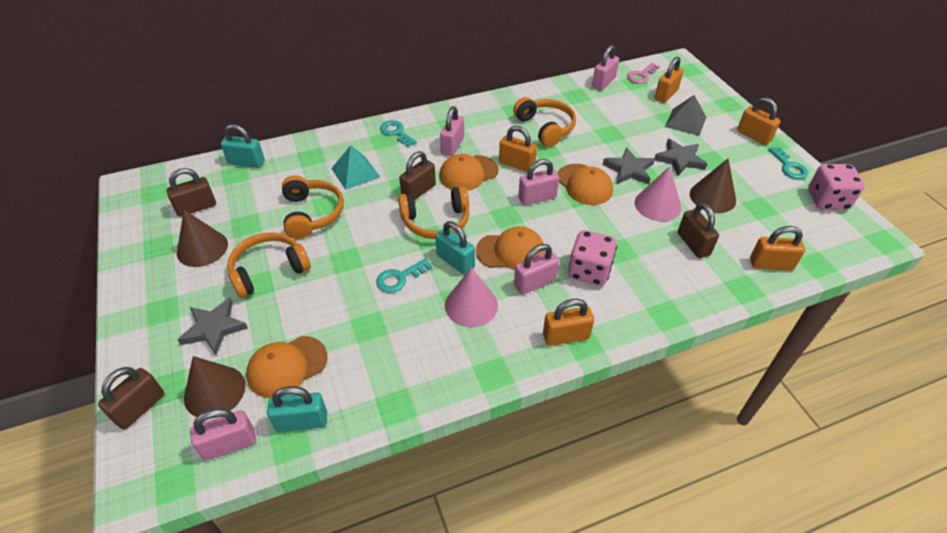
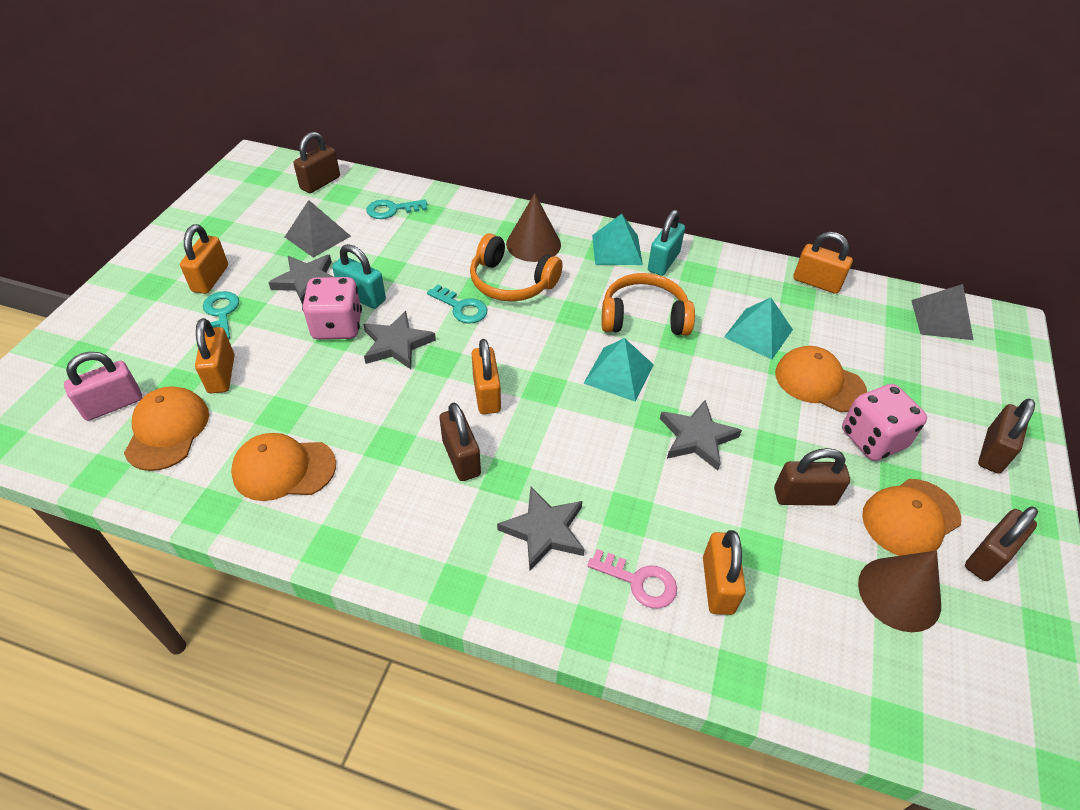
brown cone: [177,210,228,267] [184,356,246,418] [690,159,736,213] = 3 -> [506,193,561,262] [858,551,941,632] = 2
brown padlock: [98,367,165,429] [166,168,216,217] [399,151,436,200] [678,203,719,258] = 4 -> [293,132,340,193] [440,403,481,481] [774,448,850,506] [965,507,1038,581] [978,399,1035,474] = 5
grey pyramid: [665,95,706,136] = 1 -> [285,200,351,258] [911,284,974,340] = 2
grey star: [178,298,248,355] [603,147,655,184] [654,139,707,176] = 3 -> [268,255,333,305] [363,311,436,369] [497,487,585,570] [660,400,742,471] = 4
orange headphones: [227,232,311,298] [282,175,344,239] [398,186,469,239] [513,97,576,147] = 4 -> [470,233,563,302] [601,273,695,336] = 2
pink cone: [445,267,498,327] [635,166,681,221] = 2 -> none = 0
pink padlock: [190,408,256,461] [440,106,464,156] [514,244,559,295] [518,159,559,205] [592,45,619,90] = 5 -> [64,352,142,421] = 1
turquoise padlock: [221,124,265,168] [267,386,327,432] [435,221,475,275] = 3 -> [332,244,386,309] [648,210,685,276] = 2
turquoise pyramid: [331,145,380,190] = 1 -> [583,338,654,402] [592,214,643,265] [724,298,793,359] = 3

